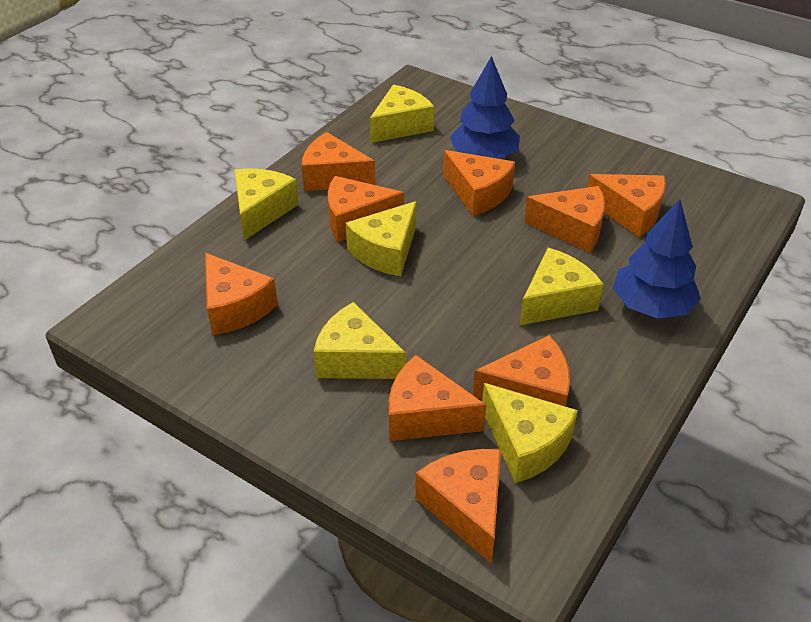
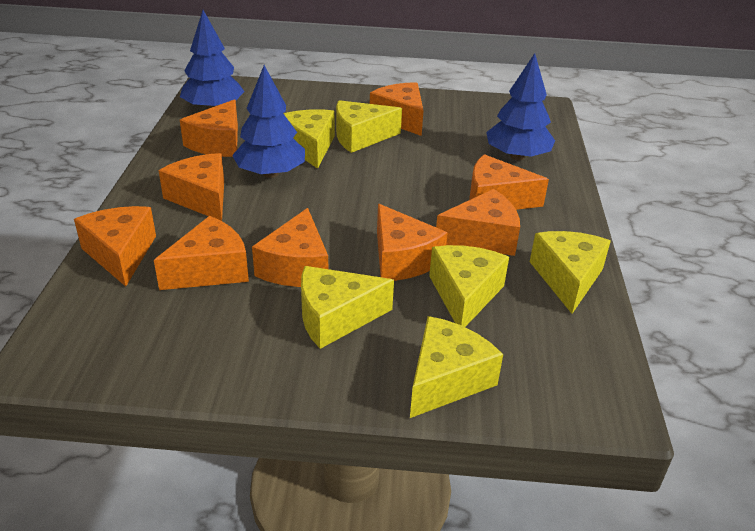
blue tree: [450,56,520,159] [613,199,701,318] = 2 -> [180,10,245,109] [232,65,305,178] [486,53,555,161] = 3

